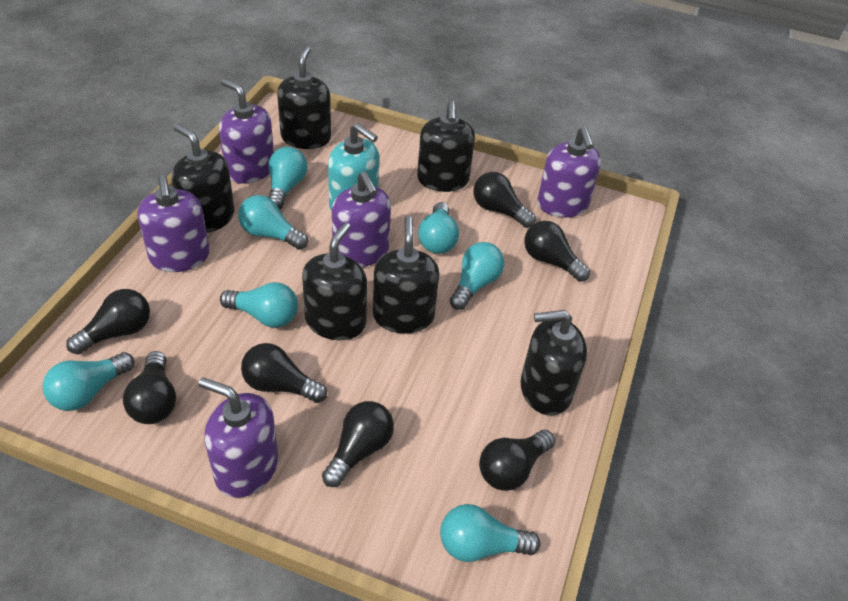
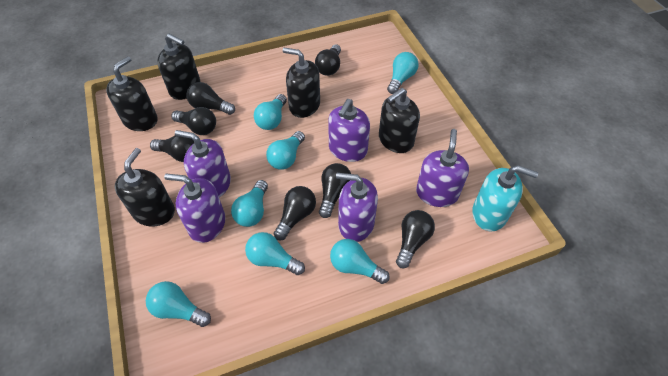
black soap dispenser: [172,124,234,233] [277,46,331,149] [302,222,367,340] [373,216,439,334] [417,101,475,192] [520,310,587,416] = 6 -> [106,56,158,131] [115,148,175,227] [157,34,200,100] [283,48,320,118] [379,88,420,153] = 5

